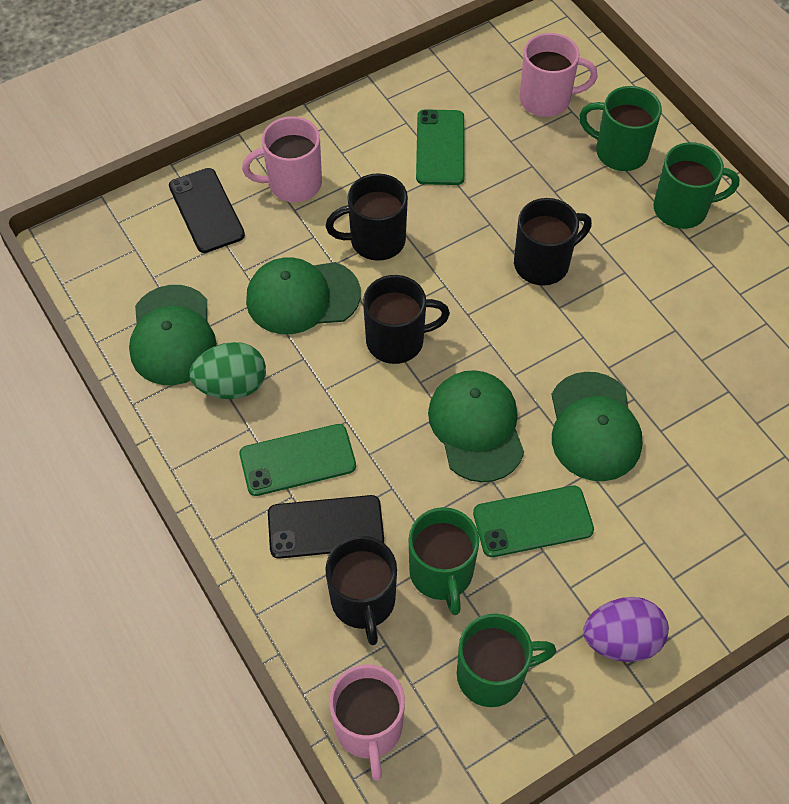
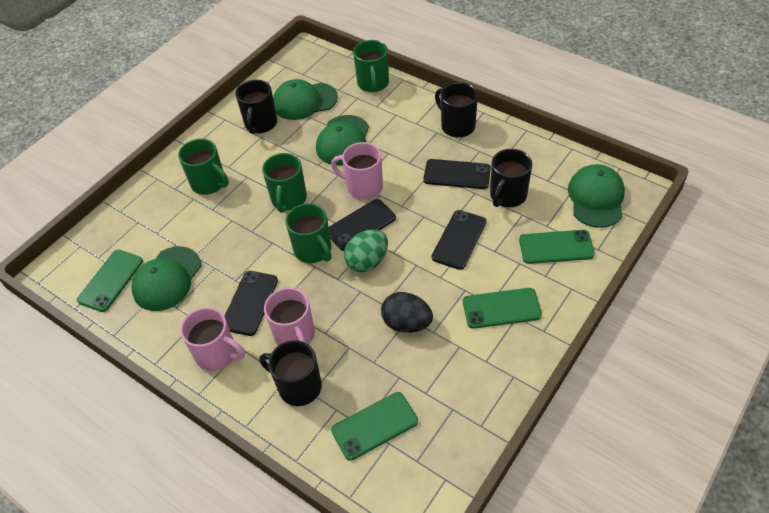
black egg: none = 0 -> [381,292,433,333] = 1
black phone: [169,168,245,253] [268,495,384,559] = 2 -> [224,271,278,336] [329,199,396,251] [423,159,491,189] [432,210,487,270] = 4
green phone: [240,424,356,496] [416,109,465,185] [473,486,594,557] = 3 -> [77,250,143,312] [331,392,418,461] [463,288,542,329] [519,230,595,264] = 4
purple egg: [583,597,669,662] = 1 -> none = 0

